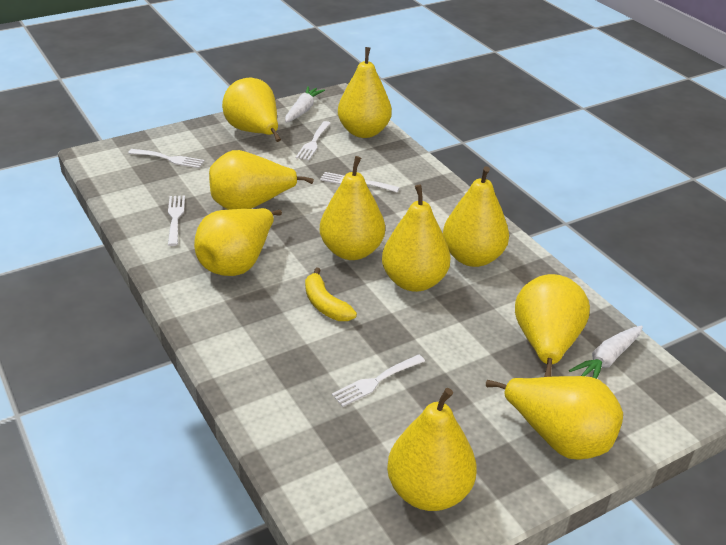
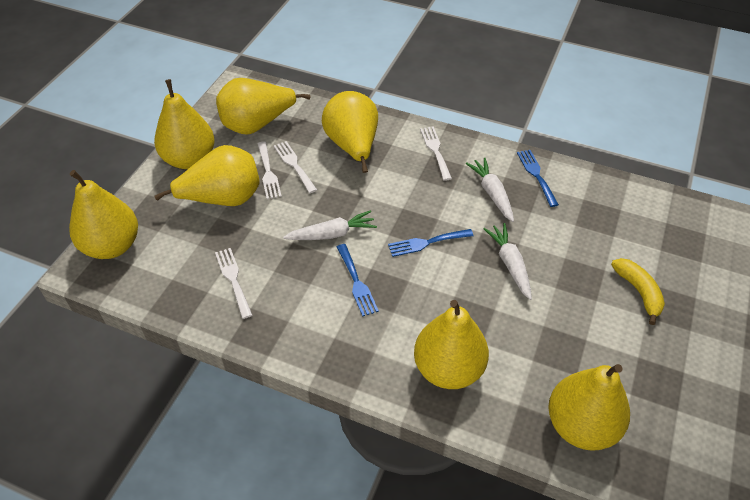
blue fork: none = 0 -> [337,244,379,316] [388,229,474,257] [517,150,559,207] = 3
white carrot: [285,86,325,123] [569,326,643,379] = 2 -> [283,210,377,240] [465,158,514,222] [483,223,532,300] = 3
white fork: [128,149,205,168] [168,196,185,246] [295,121,331,161] [320,172,400,192] [332,354,425,407] = 5 -> [215,248,252,319] [258,142,282,199] [274,141,317,193] [420,126,452,181] = 4
yellow pear: [194,208,282,276] [209,150,314,210] [222,78,281,142] [320,156,385,260] [338,47,392,138] [382,184,451,292] [387,388,477,511] [443,166,509,267] [486,376,623,460] [515,274,590,377] = 10 -> [69,170,138,259] [154,79,215,169] [154,145,260,206] [216,78,310,135] [322,91,378,173] [414,300,489,389] [548,364,630,451] = 7

